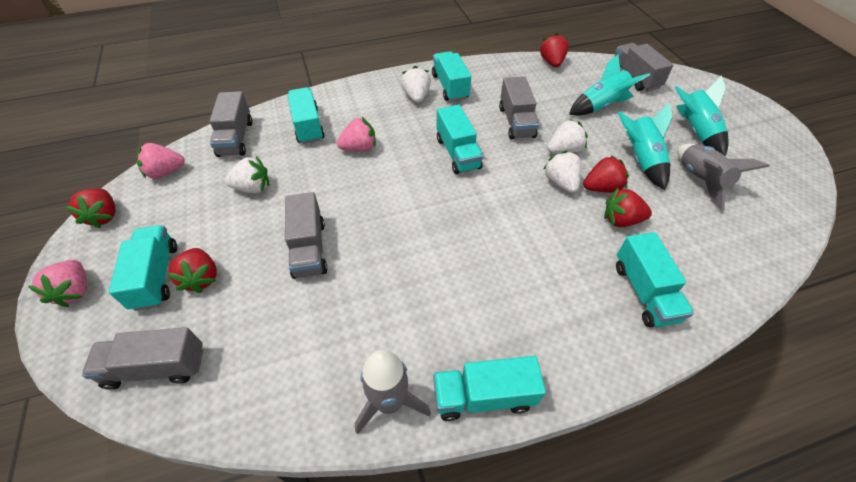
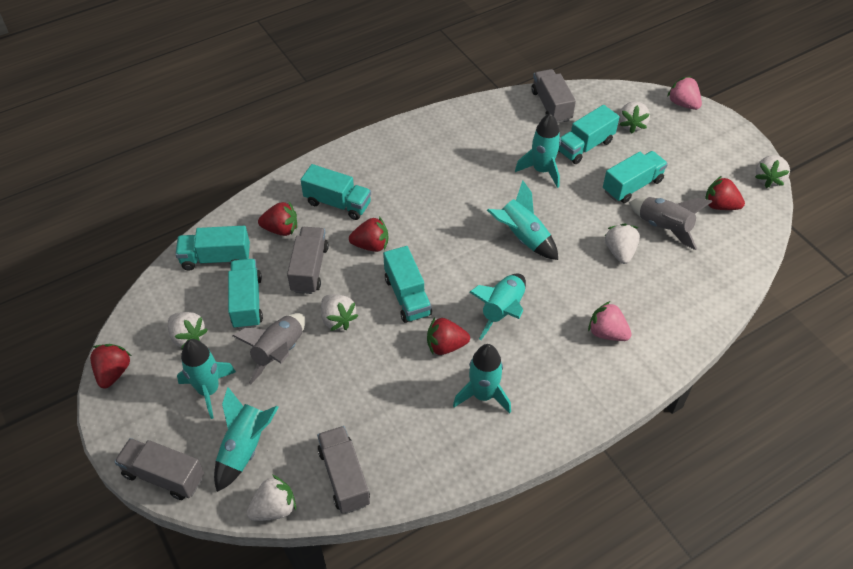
grey truck: [82,327,203,390] [210,91,252,157] [285,192,327,279] [499,76,539,140] [615,43,674,91] = 5 -> [114,438,204,500] [287,227,329,294] [317,426,370,514] [531,69,576,123] = 4
pink strawberry: [28,260,87,307] [136,143,185,179] [337,117,376,152] = 3 -> [588,301,632,341] [667,76,702,110] = 2
turquoise rocket: [569,55,650,116] [618,102,673,190] [675,75,729,156] = 3 -> [177,339,236,419] [214,387,279,492] [453,344,511,414] [469,273,526,340] [487,181,558,260] [515,113,561,188] = 6
white strawberry: [225,156,269,193] [401,66,431,103] [543,151,581,193] [547,119,588,154] = 4 -> [168,312,208,350] [247,475,296,521] [321,294,358,331] [605,223,640,264] [619,101,650,134] [755,155,790,188] = 6

